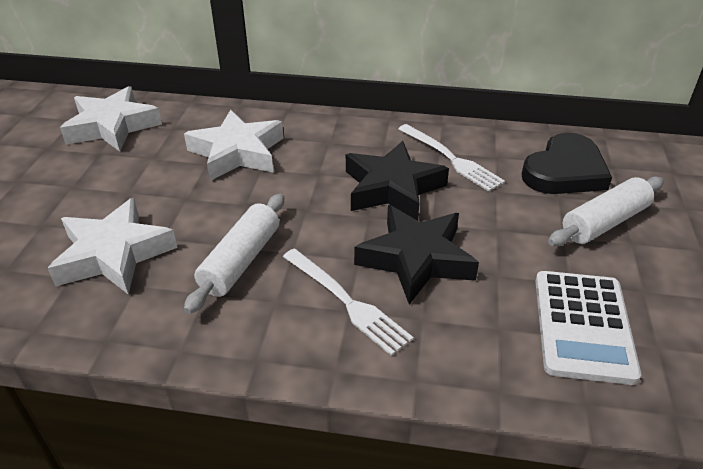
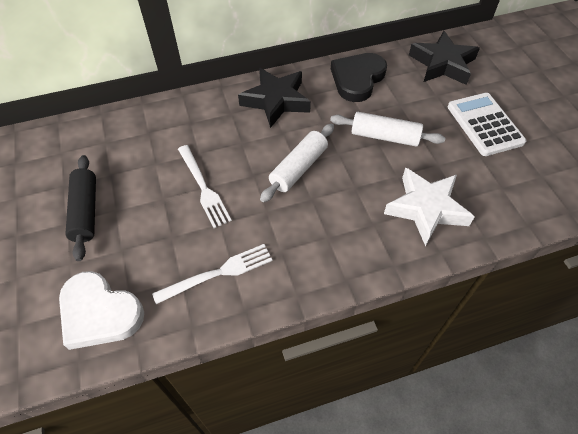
black rolling pin: none = 0 -> [65,155,96,261] = 1
white heart: none = 0 -> [59,271,144,350] = 1
white star: [48,198,178,295] [60,86,162,152] [184,109,284,181] = 3 -> [384,168,475,246] = 1

